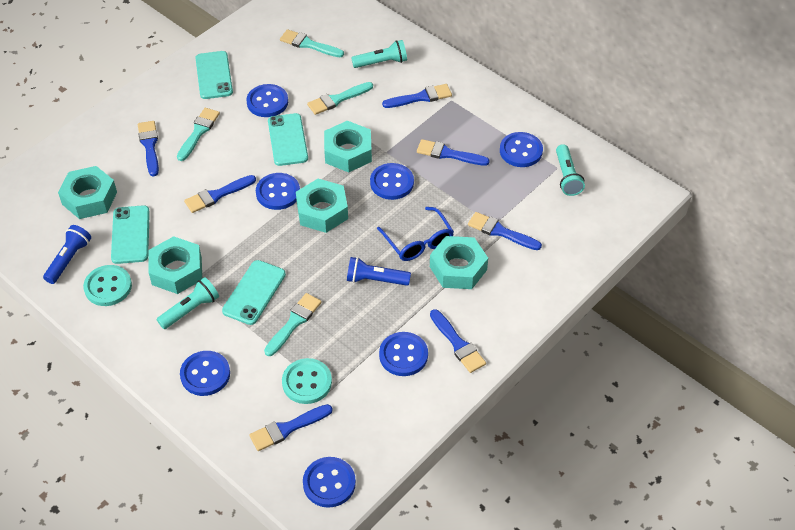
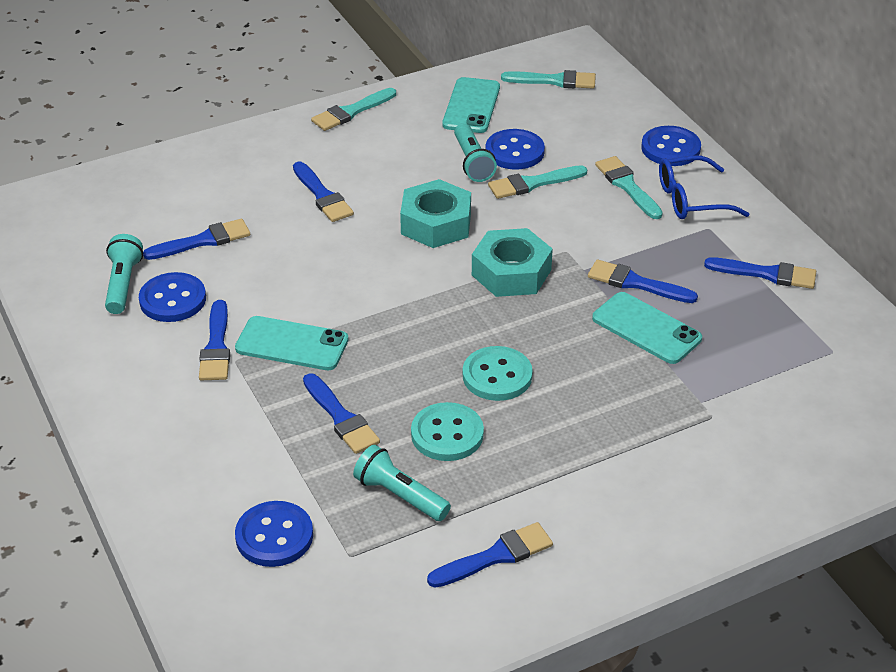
blue button: [180,351,230,396] [246,84,288,117] [256,173,300,210] [303,457,356,508] [370,163,414,200] [379,332,428,376] [500,132,543,167] = 7 -> [139,272,206,322] [235,501,313,567] [486,129,545,170] [641,126,701,166] = 4
blue flashlight: [43,225,91,284] [347,257,411,286] = 2 -> none = 0
turquoise nut: [58,166,117,219] [149,236,202,294] [296,179,348,233] [324,121,372,172] [430,236,488,289] = 5 -> [400,179,471,248] [472,228,553,297] = 2
turquoise phone: [111,205,150,264] [196,51,233,99] [222,260,286,325] [268,113,308,166] = 4 -> [235,316,348,370] [442,77,500,133] [592,292,702,364] = 3

